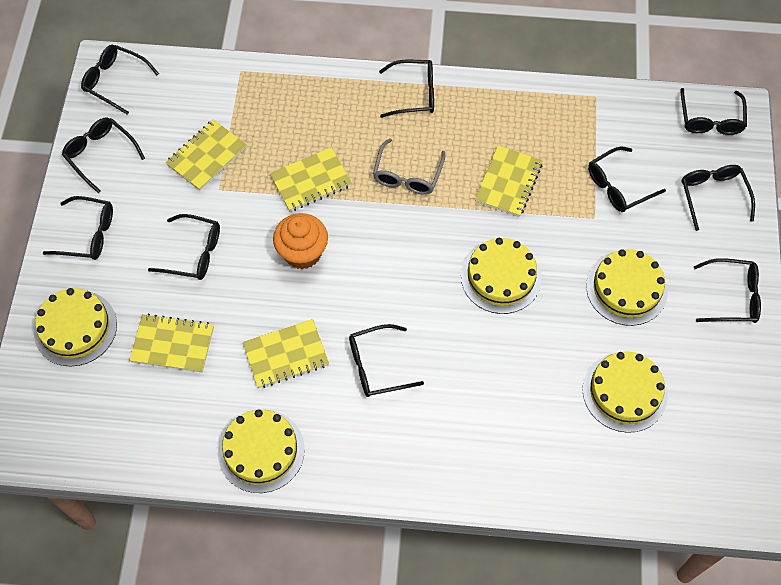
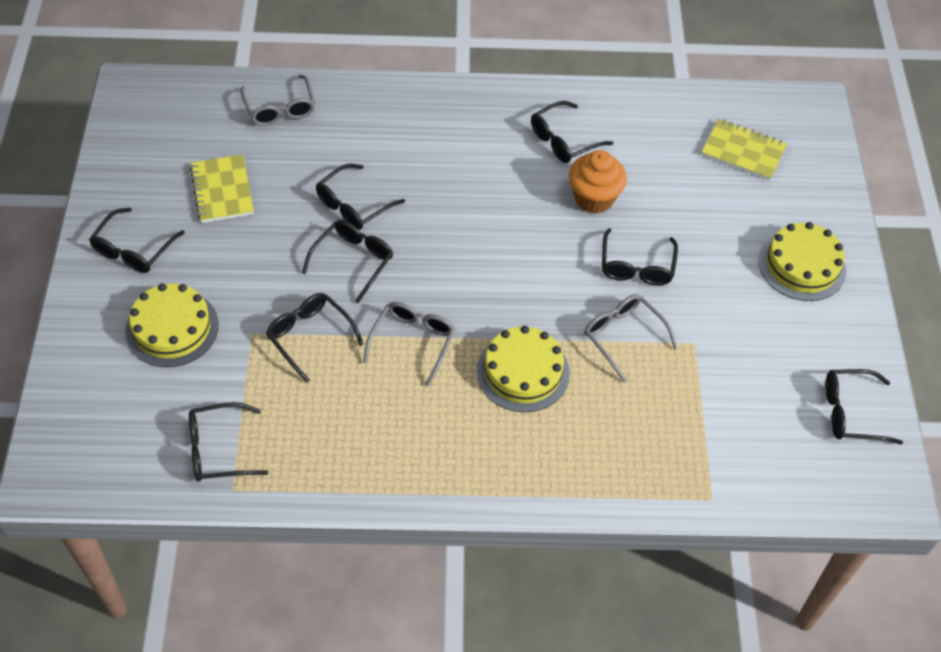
black glasses: [43,196,113,260] [62,118,145,193] [81,45,159,115] [148,214,220,280] [349,324,424,397] [379,60,434,118] [588,146,666,212] [681,88,747,135] [681,165,755,231] [694,258,761,323] = 10 -> [89,208,185,273] [189,402,268,482] [266,293,364,383] [302,220,393,303] [316,163,405,230] [531,101,613,163] [602,228,678,286] [826,369,903,444] = 8
grey glasses: [373,138,445,195] = 1 -> [240,75,315,126] [363,302,455,387] [584,294,678,382] = 3
yellow cake: [34,288,117,367] [218,409,305,493] [461,238,542,314] [583,351,668,433] [586,249,668,326] = 5 -> [125,283,219,367] [477,326,570,412] [759,222,846,301] = 3
yellow notebook: [129,314,214,373] [166,119,247,191] [243,319,329,388] [270,147,352,212] [475,145,543,217] = 5 -> [190,154,254,223] [701,119,787,180] = 2

